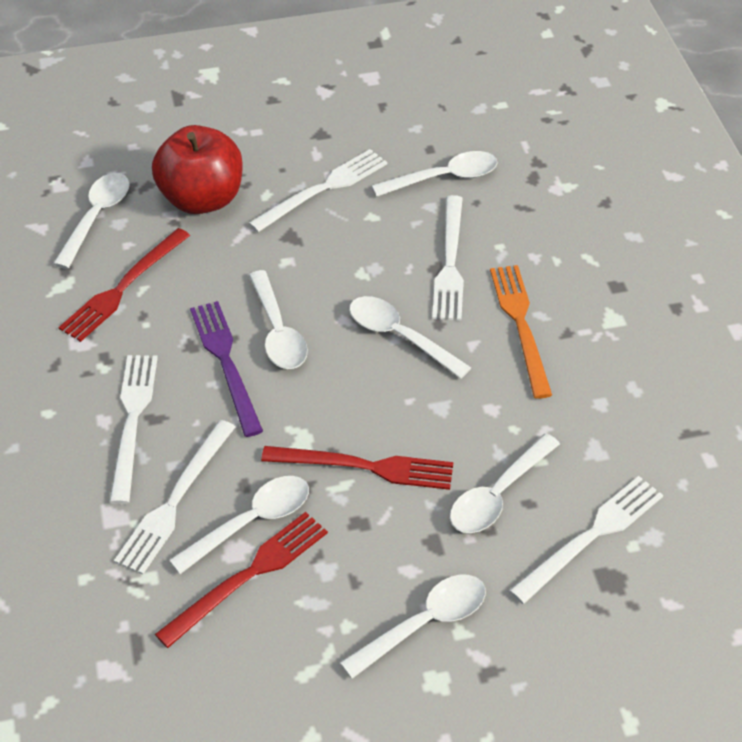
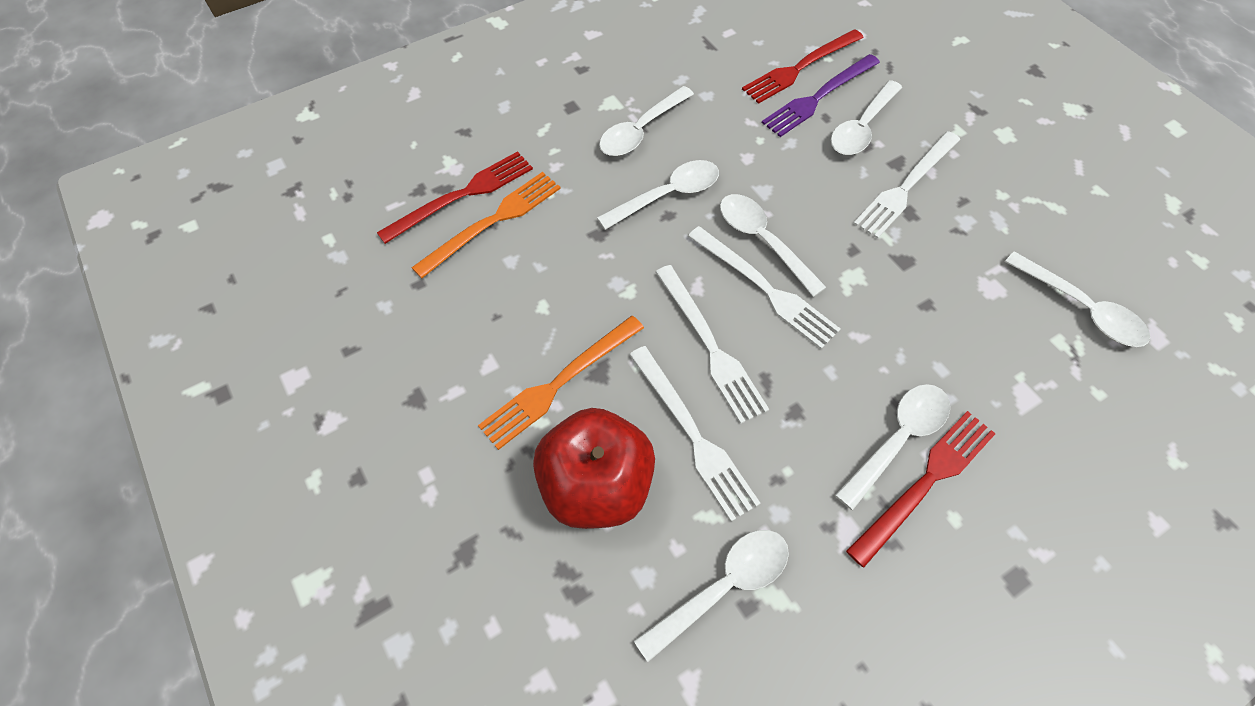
orange fork: [490,265,552,399] = 1 -> [411,172,561,278] [478,316,644,450] = 2
white fork: [109,355,158,504] [114,420,235,575] [248,149,387,232] [432,195,464,321] [509,476,663,604] = 5 -> [629,346,761,522] [655,265,769,424] [688,226,841,349] [853,131,960,239] = 4

